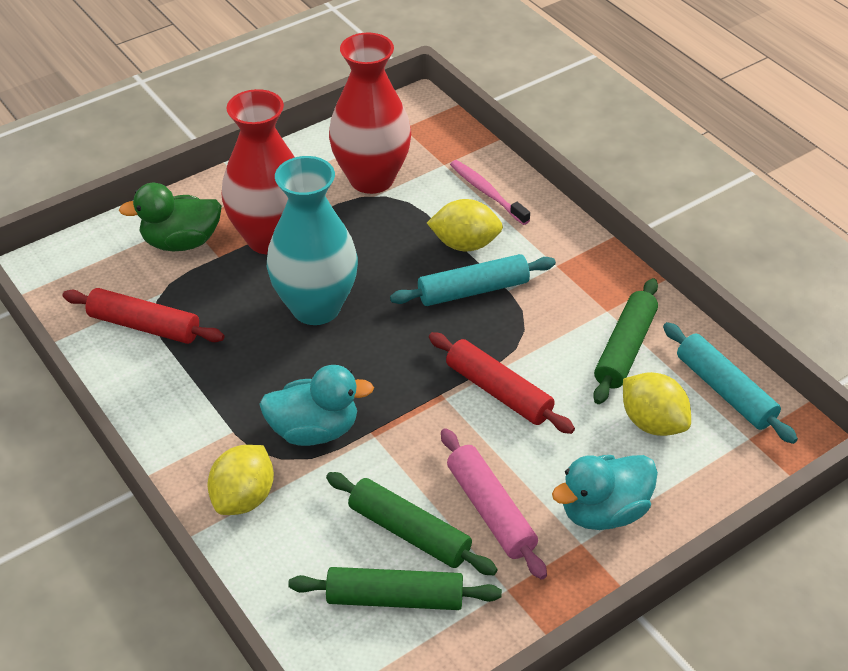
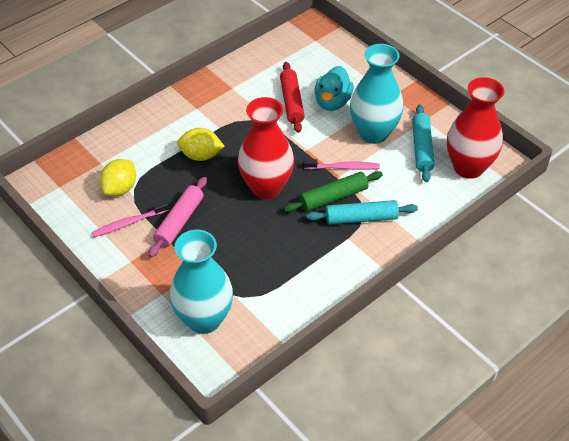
green duck: [119,183,222,251] = 1 -> none = 0
green rolling pin: [288,567,502,610] [326,472,498,575] [593,278,658,404] = 3 -> [284,171,383,212] = 1
pink toothbrush: [450,160,530,225] = 1 -> [92,201,169,237] [304,159,380,170] = 2
red rolling pin: [63,288,224,344] [429,332,575,434] = 2 -> [280,62,305,133] = 1
turquoise duck: [259,365,374,446] [552,455,658,530] = 2 -> [314,66,354,111] = 1
turquoise vase: [267,156,358,325] = 1 -> [170,230,233,334] [350,44,404,144] = 2
yellow lemon: [207,445,274,515] [427,199,503,251] [623,372,691,436] = 3 -> [100,159,136,196] [177,128,225,161] = 2

